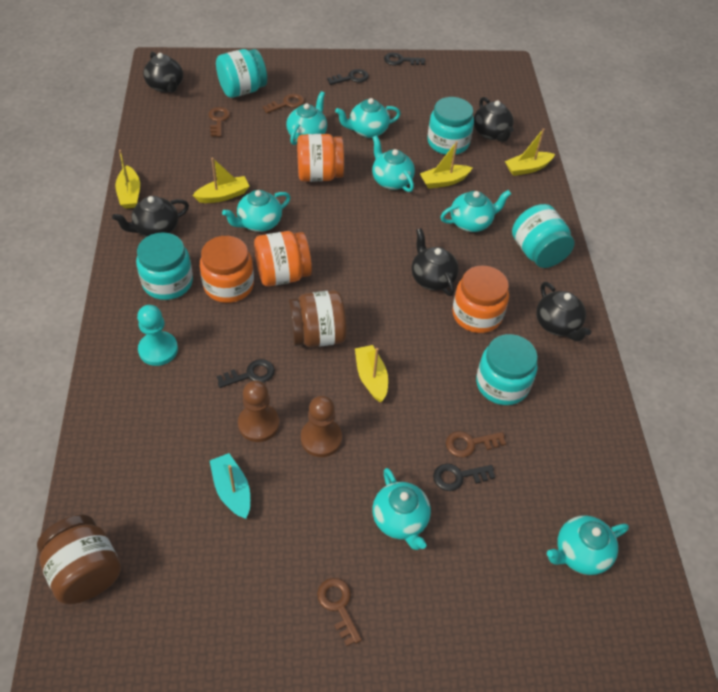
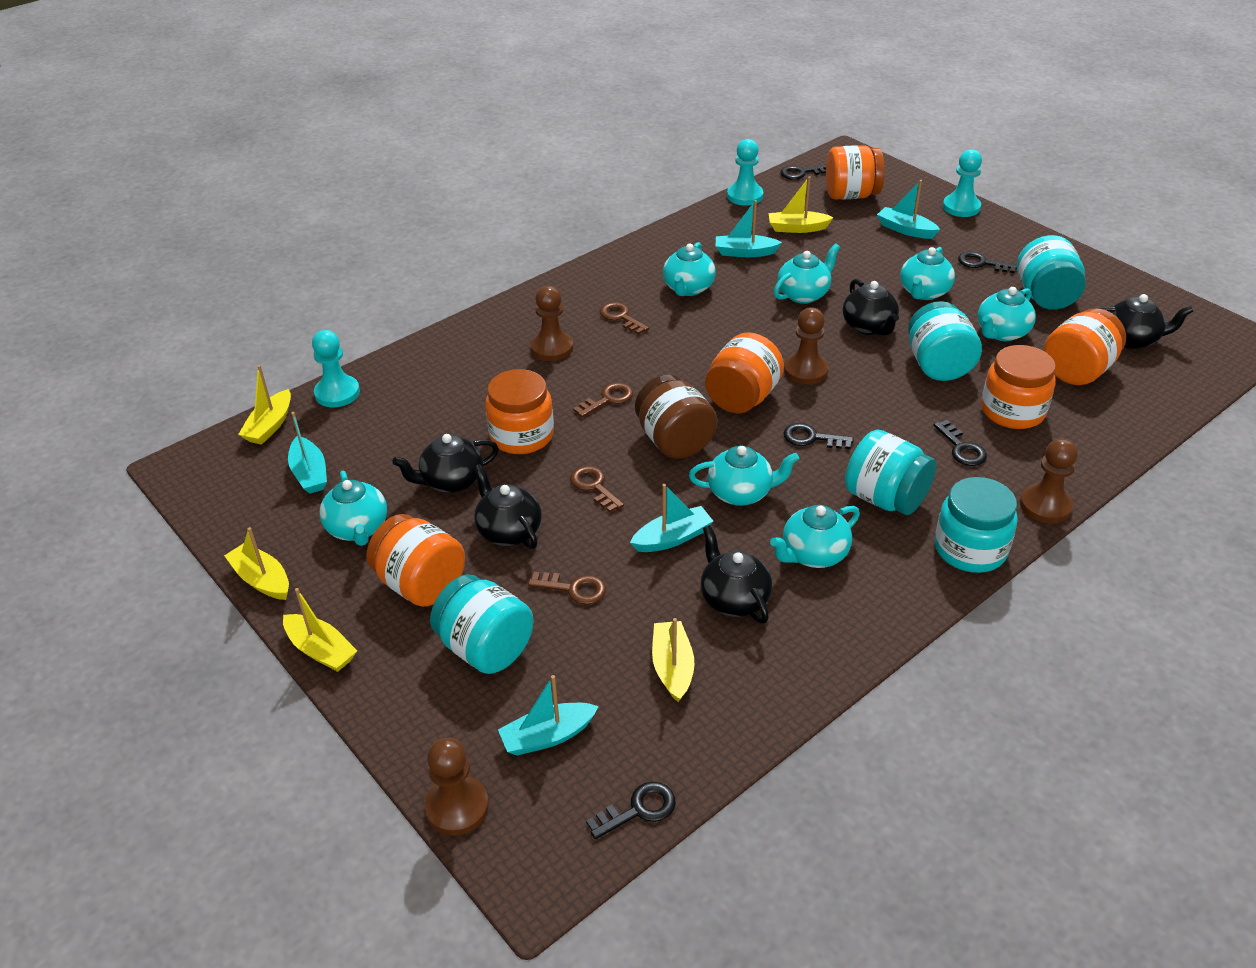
black key: [217,359,275,388] [327,69,369,85] [384,53,425,65] [433,464,495,491] = 4 -> [586,782,676,839] [780,165,826,180] [783,423,854,449] [933,420,987,466] [958,251,1017,273] = 5
brown jar: [37,515,121,604] [288,290,347,347] = 2 -> [635,374,717,459] = 1
brown pawn: [238,381,279,442] [301,396,342,457] = 2 -> [425,738,489,836] [531,286,573,361] [784,307,829,385] [1020,438,1078,523] = 4
orange jar: [200,236,254,303] [254,231,312,287] [297,134,344,182] [452,265,509,333] = 4 -> [367,514,465,607] [485,369,554,454] [705,332,784,413] [826,145,885,200] [981,345,1056,429] [1044,308,1126,385] = 6
turquoise boat: [210,453,250,519] = 1 -> [288,412,327,494] [498,675,599,756] [630,484,713,552] [716,200,782,257] [877,180,940,239] = 5
turquoise pawn: [137,305,178,366] = 1 -> [312,330,360,407] [727,139,763,206] [943,149,982,217] = 3

